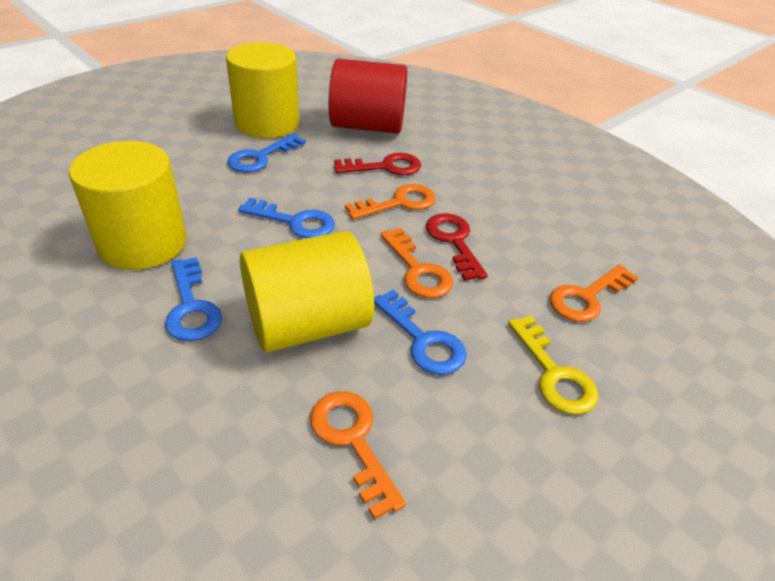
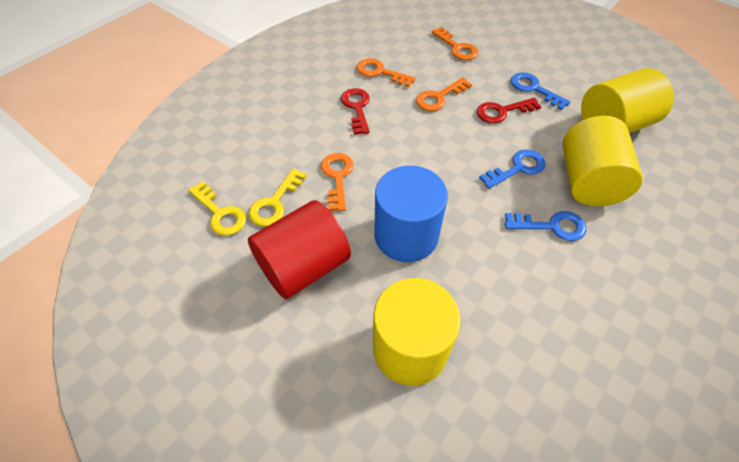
blue cylinder: none = 0 -> [374,166,448,262] = 1
blue key: [165,257,222,341] [227,133,306,173] [238,198,335,238] [374,290,467,375] = 4 -> [479,150,546,189] [505,211,586,241] [511,73,571,110] = 3
yellow key: [508,316,598,415] = 1 -> [188,181,246,236] [249,168,307,227] = 2

